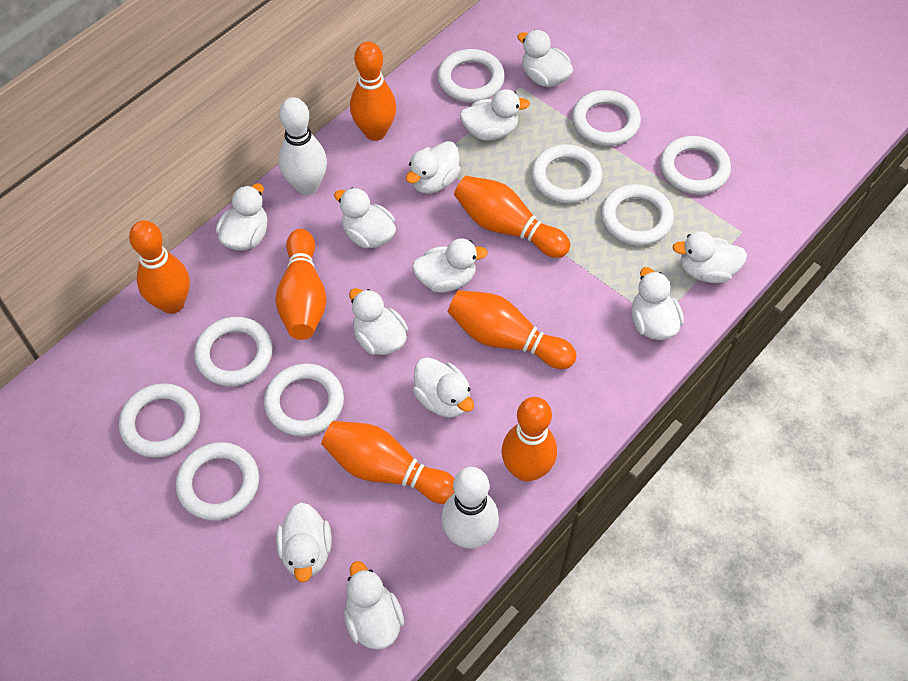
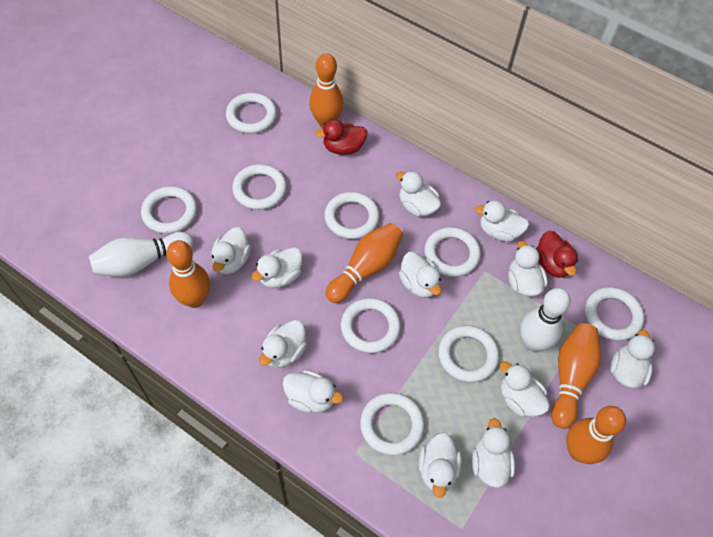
orange bowling pin: [129,220,190,314] [275,229,327,340] [321,421,455,504] [350,41,397,141] [448,290,577,369] [454,176,570,258] [501,397,557,482] = 7 -> [166,240,210,308] [309,53,344,128] [325,223,403,303] [551,323,601,429] [566,406,626,464] = 5
red duck: none = 0 -> [315,119,367,155] [536,231,578,278] = 2

